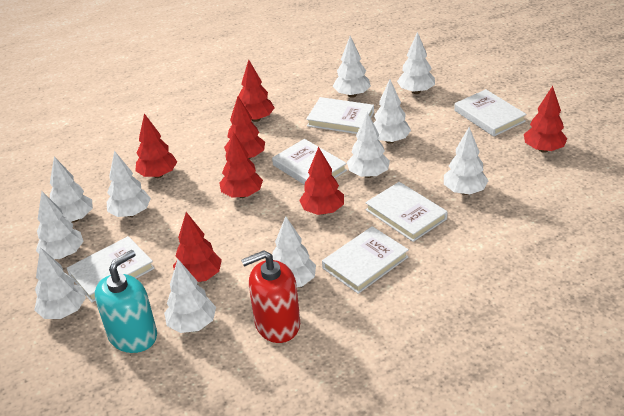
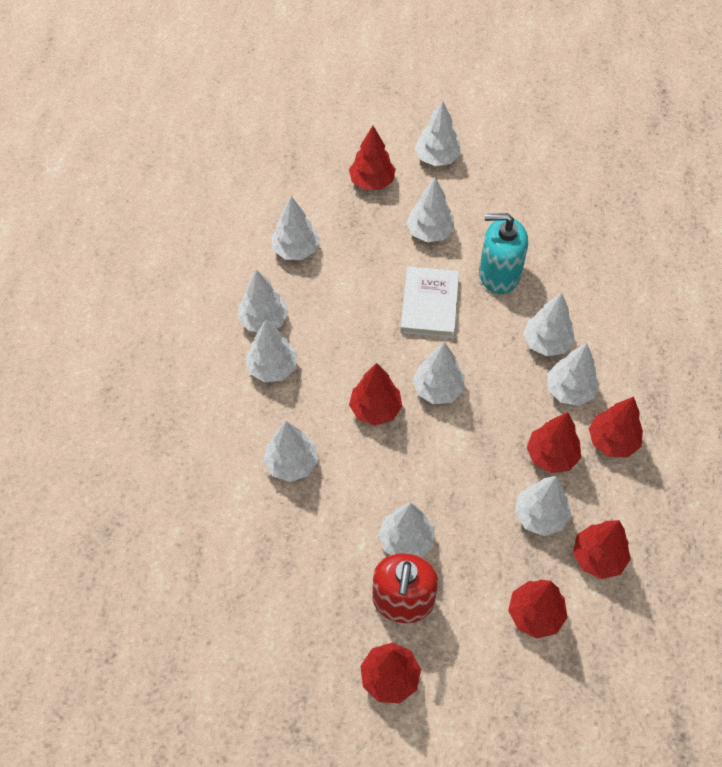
white book: [67,236,155,302] [272,139,347,185] [306,97,374,134] [322,226,409,294] [365,182,448,242] [454,89,526,136] = 6 -> [400,266,459,338] = 1

